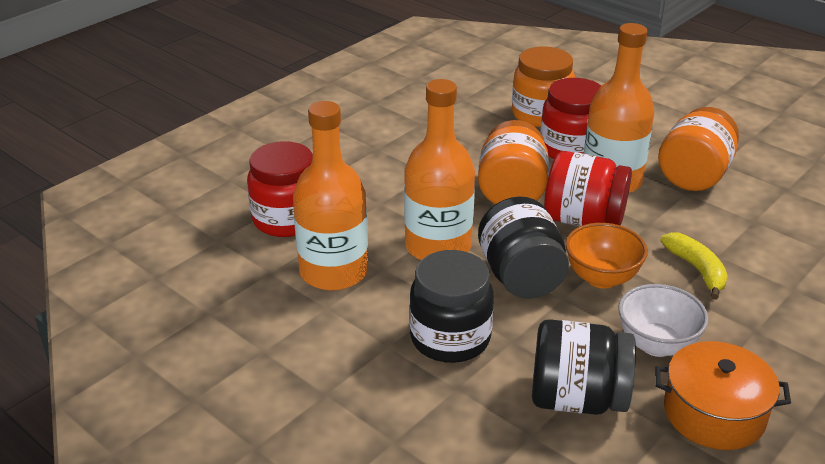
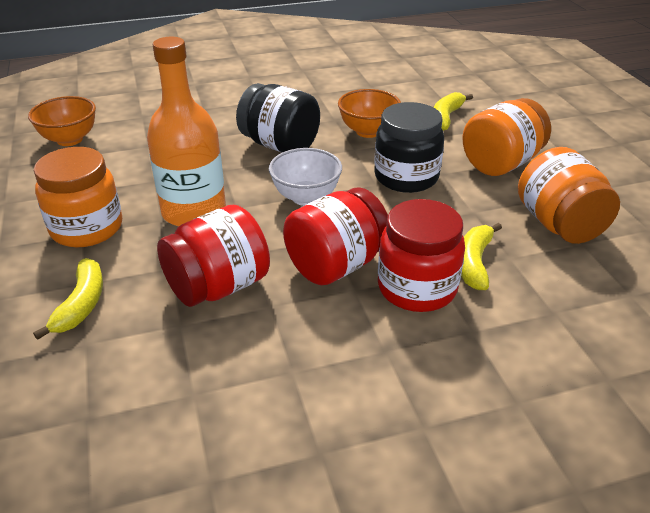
black jar: [409,250,494,363] [478,197,569,299] [532,319,636,415] = 3 -> [236,83,320,153] [374,102,444,193] = 2
orange bottle: [293,101,368,291] [404,79,475,260] [584,23,654,193] = 3 -> [147,37,226,226] = 1
orange bowl: [565,223,648,288] = 1 -> [28,96,96,146] [338,89,401,138] = 2
orange pot: [655,341,791,450] = 1 -> none = 0
yellow banana: [660,232,728,300] = 1 -> [33,258,103,340] [434,92,473,131] [461,223,502,290] = 3

